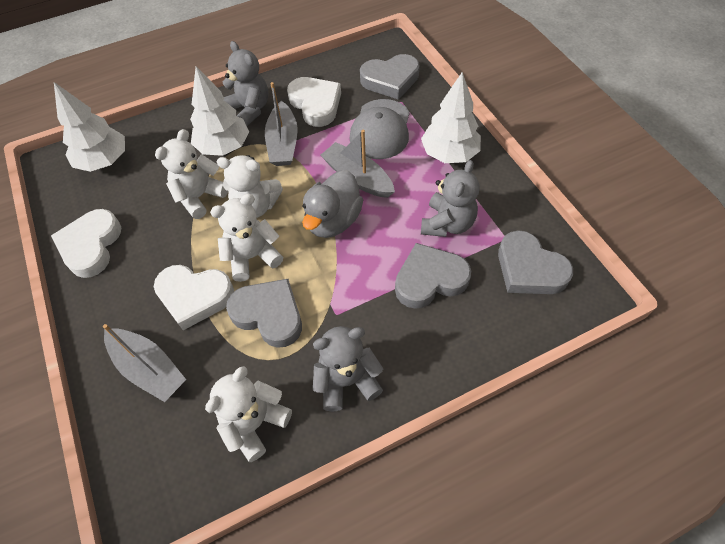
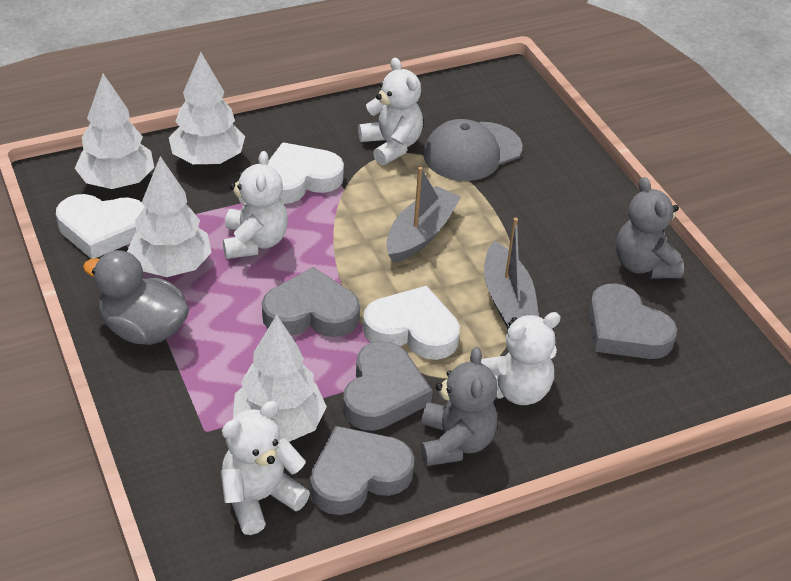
grey boat: [103,324,186,402] [265,82,298,166] [321,130,395,198] = 3 -> [386,167,461,263] [484,218,539,329] = 2
grey teddy bear: [223,41,268,126] [313,326,383,411] [421,160,479,237] = 3 -> [421,347,498,466] [616,177,684,279] = 2
white tree: [54,82,125,172] [190,66,249,156] [421,72,481,163] = 3 -> [75,73,154,189] [127,156,212,277] [169,52,245,165] [233,315,327,442] = 4

